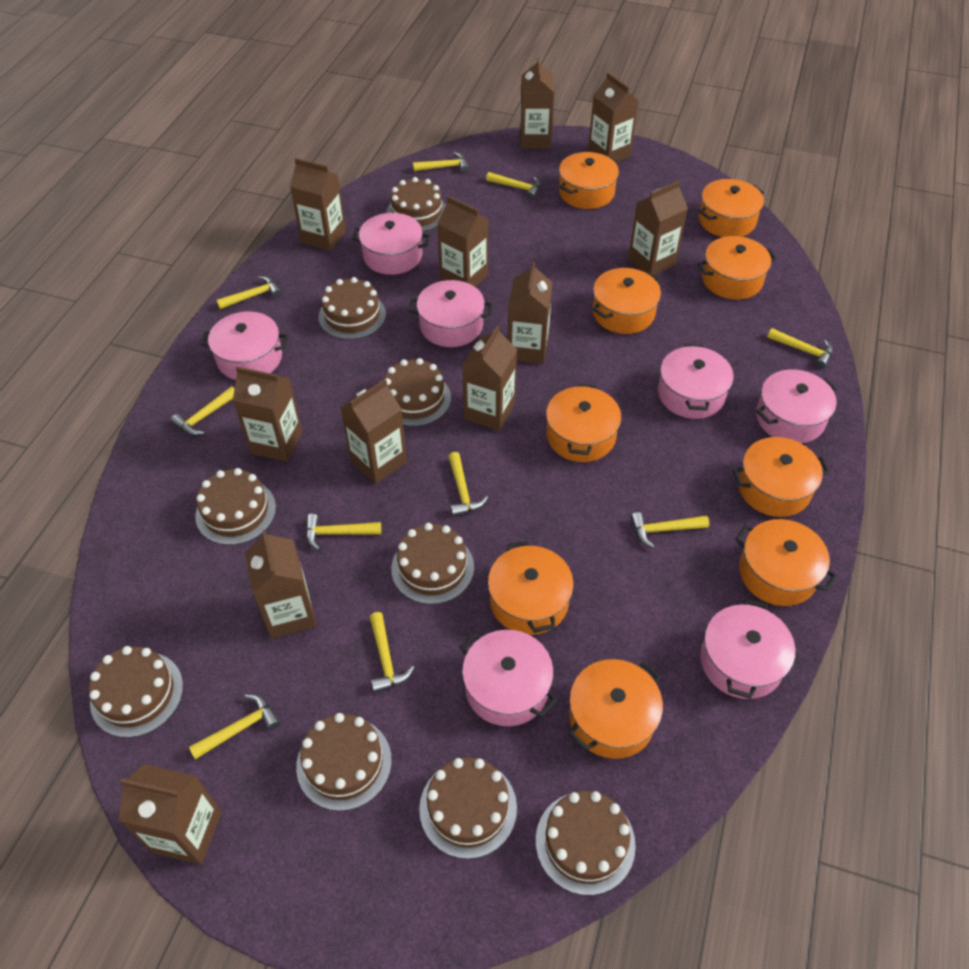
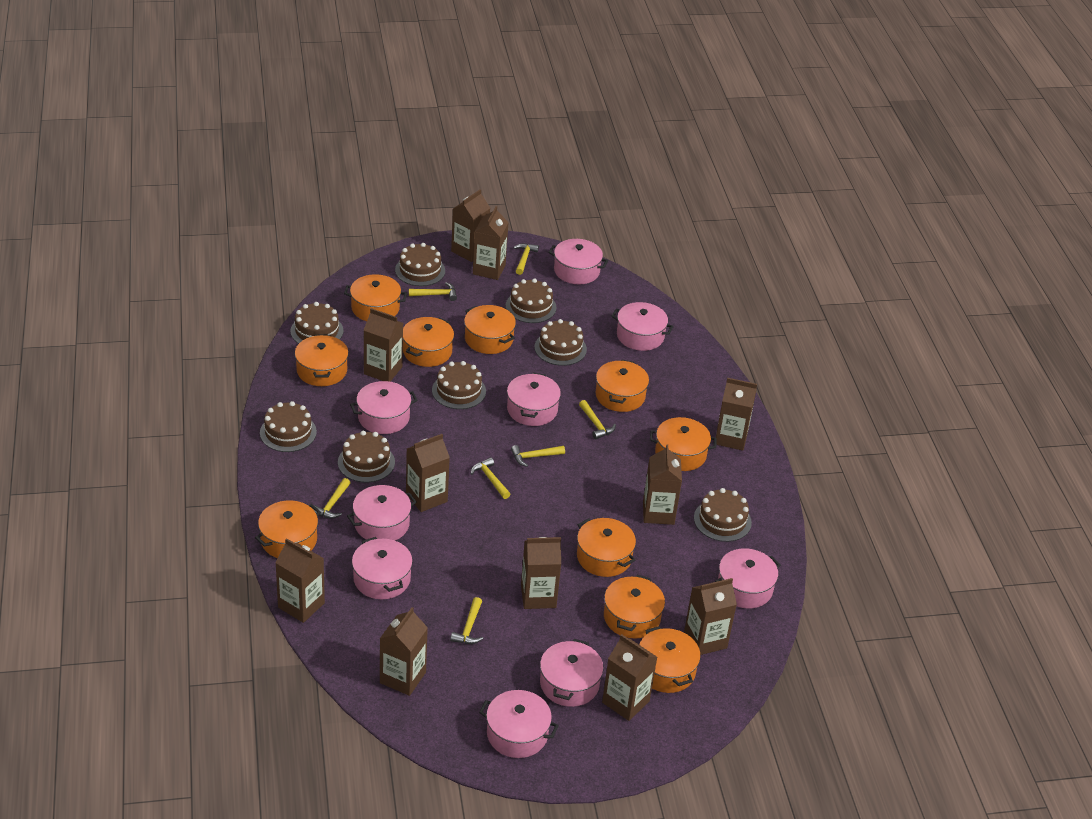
brown cake: [89,646,183,738] [195,468,276,545] [296,713,392,811] [318,277,386,340] [384,358,451,426] [386,177,446,232] [391,523,474,604] [419,757,517,859] [536,791,636,895] = 9 -> [260,401,317,452] [290,302,344,344] [338,431,395,483] [395,243,445,286] [432,361,486,409] [505,278,557,323] [535,319,587,366] [694,488,752,542] = 8
orange pot: [488,541,574,635] [546,384,621,462] [559,152,619,209] [569,659,663,759] [592,268,661,334] [698,236,777,300] [699,179,764,237] [733,437,830,517] [735,519,837,606] = 9 -> [255,500,321,558] [295,334,349,386] [344,274,407,321] [403,317,454,367] [464,305,516,354] [577,518,636,577] [595,360,649,412] [604,575,665,639] [639,626,701,693] [650,417,717,471] = 10
pink pot: [201,311,288,380] [352,213,430,275] [409,280,492,347] [460,630,557,726] [658,344,734,419] [700,599,795,699] [756,369,838,444] = 7 -> [347,485,417,540] [350,381,418,434] [352,537,413,599] [479,690,559,758] [507,373,561,426] [540,639,603,707] [548,239,608,284] [611,302,674,351] [715,548,781,608] = 9
yellow hammer: [171,386,235,435] [189,694,280,760] [216,276,282,309] [306,514,381,551] [370,612,415,693] [413,152,469,173] [448,452,488,516] [486,172,541,200] [631,512,709,548] [767,328,833,368] = 10 -> [312,478,351,519] [409,282,457,301] [450,597,483,644] [470,457,510,499] [511,445,565,467] [513,243,539,275] [579,400,616,439] = 7

